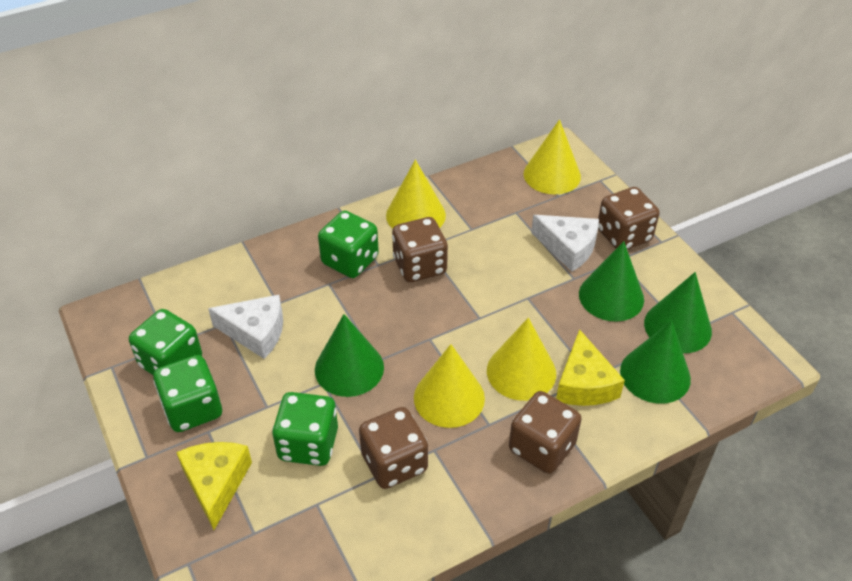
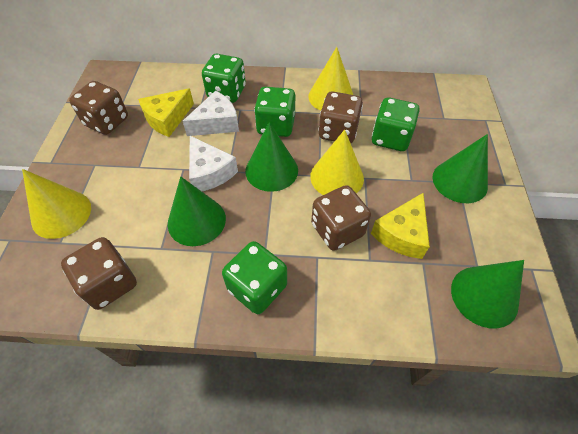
yellow cone: [386,160,446,229] [414,344,485,428] [487,318,556,401] [524,119,581,194] = 4 -> [22,169,91,239] [308,47,353,111] [310,130,364,195] = 3

